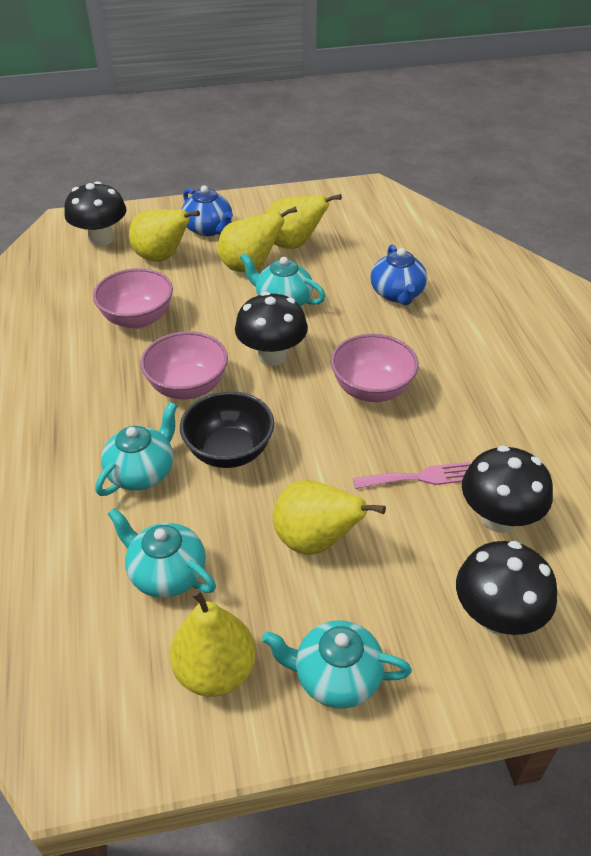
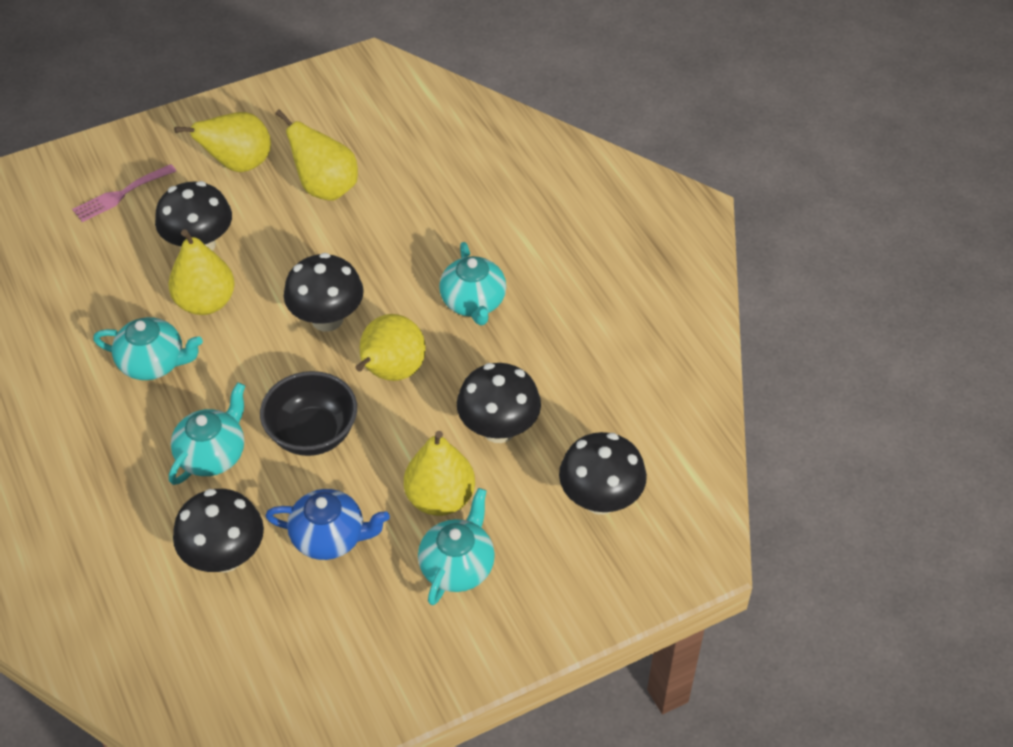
black mushroom: [64,181,127,246] [235,292,308,366] [456,541,557,635] [462,445,553,533] = 4 -> [155,181,232,251] [173,489,264,572] [284,253,364,332] [457,363,541,443] [559,432,647,515] = 5
blue teapot: [182,185,233,236] [370,244,427,305] = 2 -> [265,489,390,560] = 1
pink bowl: [93,268,173,329] [140,331,228,399] [331,334,418,402] = 3 -> none = 0

